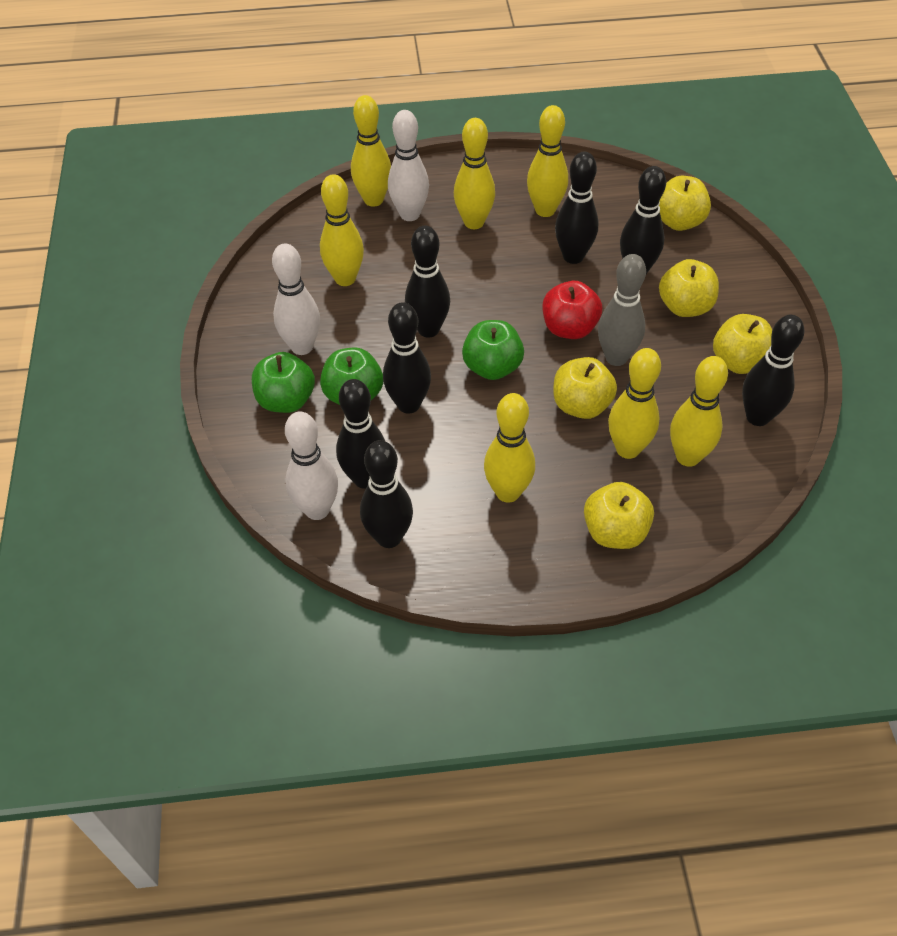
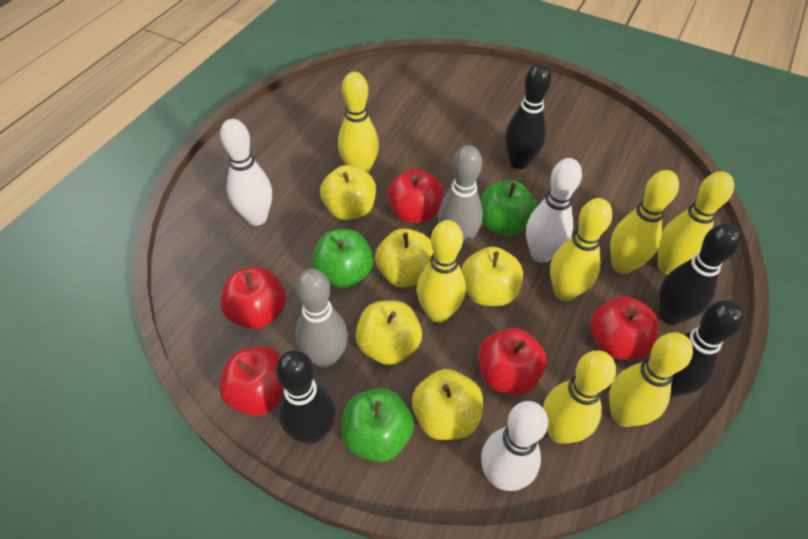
black bowling pin: [336,379,385,489] [360,440,413,548] [383,302,431,414] [405,226,450,338] [555,152,598,264] [620,166,666,274] [742,315,805,426] = 7 -> [276,350,335,444] [505,63,552,169] [659,223,741,325] [670,300,744,397] = 4
grey bowling pin: [598,254,646,366] = 1 -> [295,268,348,369] [438,145,483,250] = 2
red apple: [543,281,602,339] = 1 -> [219,346,284,416] [220,267,286,329] [387,168,443,223] [479,328,547,395] [590,296,659,360] = 5

